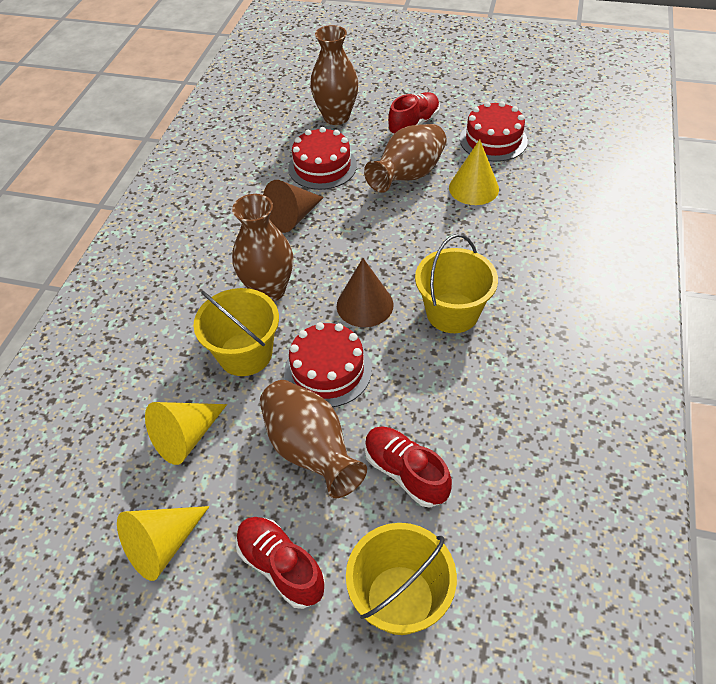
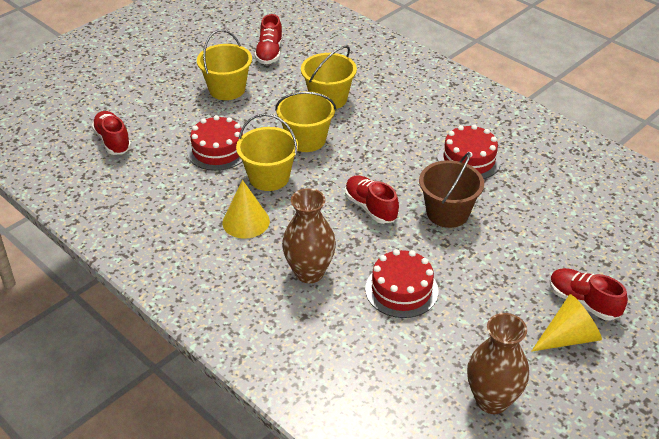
brown bucket: none = 0 -> [419,152,484,228] = 1
brown cone: [263,180,324,233] [337,258,393,327] = 2 -> none = 0
brown vase: [232,194,293,302] [260,380,367,498] [310,25,358,125] [364,124,447,193] = 4 -> [282,188,336,283] [467,313,529,414] = 2
red shoe: [236,517,325,609] [364,426,452,507] [388,92,440,135] = 3 -> [92,111,131,155] [255,14,283,64] [345,176,399,224] [550,268,628,320] = 4
yellow bucket: [194,288,279,376] [346,523,457,635] [415,234,498,333] = 3 -> [197,29,252,100] [236,114,299,191] [275,91,336,152] [301,46,357,109] = 4
yellow cone: [117,506,210,581] [145,402,227,465] [449,139,499,205] = 3 -> [222,180,270,239] [531,294,602,352] = 2

